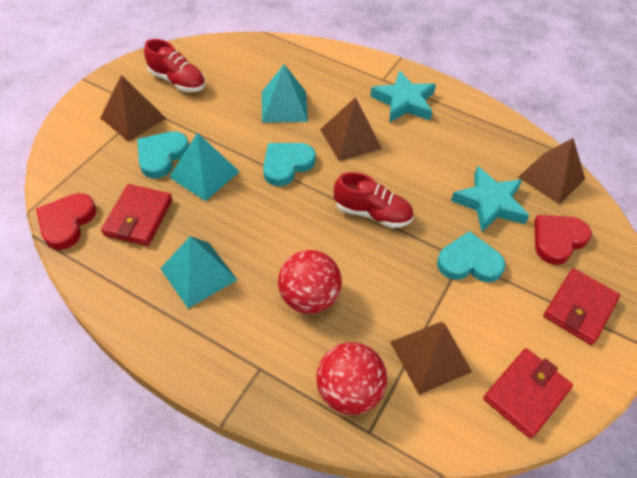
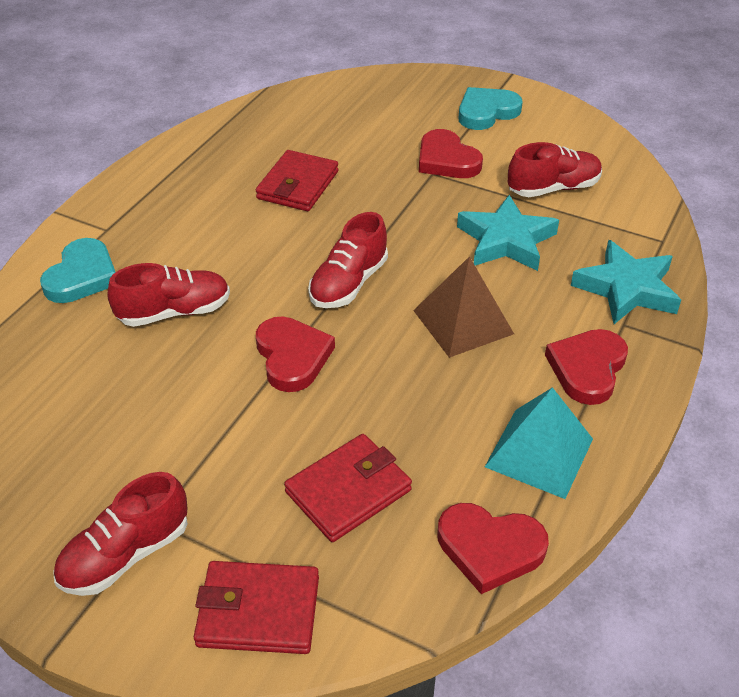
brown pyramid: [100,75,166,142] [320,97,382,161] [390,322,472,395] [518,138,585,205] = 4 -> [413,256,514,358] = 1
red ball: [278,250,342,314] [316,342,387,415] = 2 -> none = 0
red heart: [36,193,96,250] [534,215,592,265] = 2 -> [256,317,335,392] [419,129,483,178] [438,503,549,594] [545,329,628,405] = 4
red shoe: [144,39,205,92] [334,172,413,228] = 2 -> [53,472,188,596] [107,263,230,327] [308,212,388,308] [508,142,602,197] = 4
turquoise heart: [137,131,189,178] [263,143,316,186] [437,231,506,282] = 3 -> [40,238,115,303] [459,87,523,130] = 2
turquoise pyramid: [160,236,237,308] [169,133,240,201] [262,64,308,123] = 3 -> [485,387,593,499] = 1

